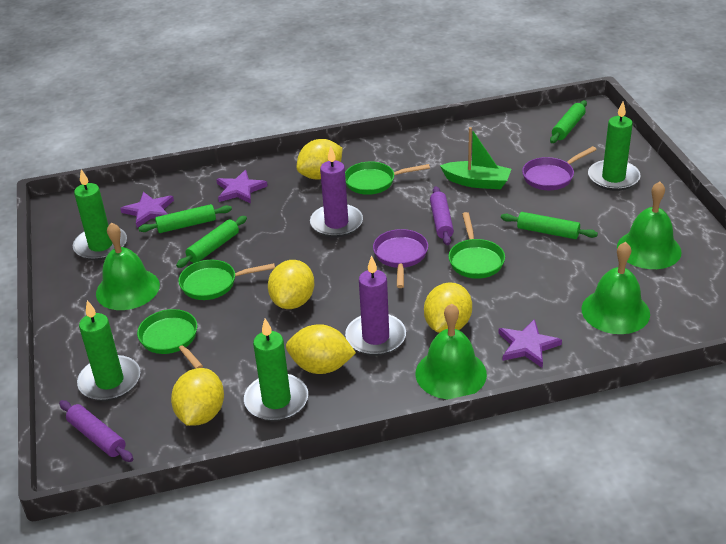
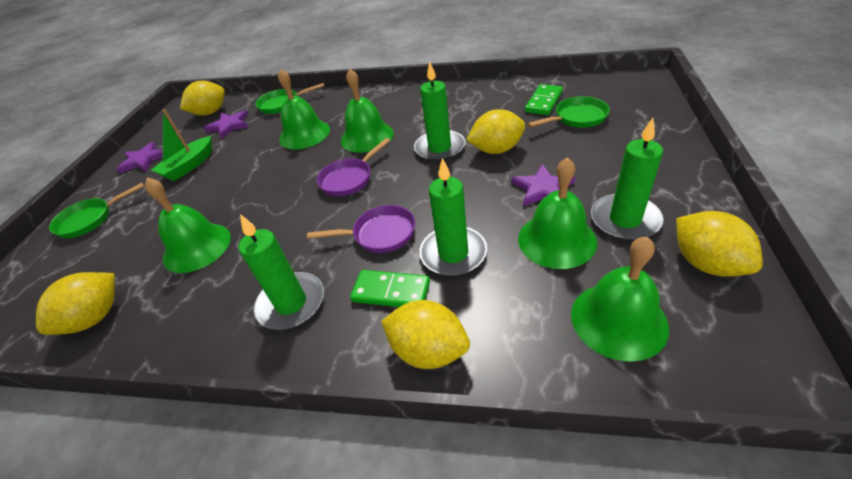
green bell: [96,222,160,310] [416,303,487,399] [581,242,650,334] [617,181,682,269] = 4 -> [145,178,231,273] [278,69,330,149] [341,69,394,153] [518,157,597,269] [571,236,669,362] = 5
green domino: none = 0 -> [350,270,430,307] [525,84,563,115] = 2
green pan: [137,309,203,369] [178,260,275,300] [345,161,430,195] [448,212,505,279] = 4 -> [49,183,144,238] [255,83,324,114] [528,96,610,128] = 3
green rolling pin: [138,204,232,233] [176,216,247,268] [501,212,598,239] [550,100,587,143] = 4 -> none = 0
purple candle: [310,146,363,238] [345,256,406,356] = 2 -> none = 0
purple rolling pin: [59,400,133,462] [430,186,454,245] = 2 -> none = 0

